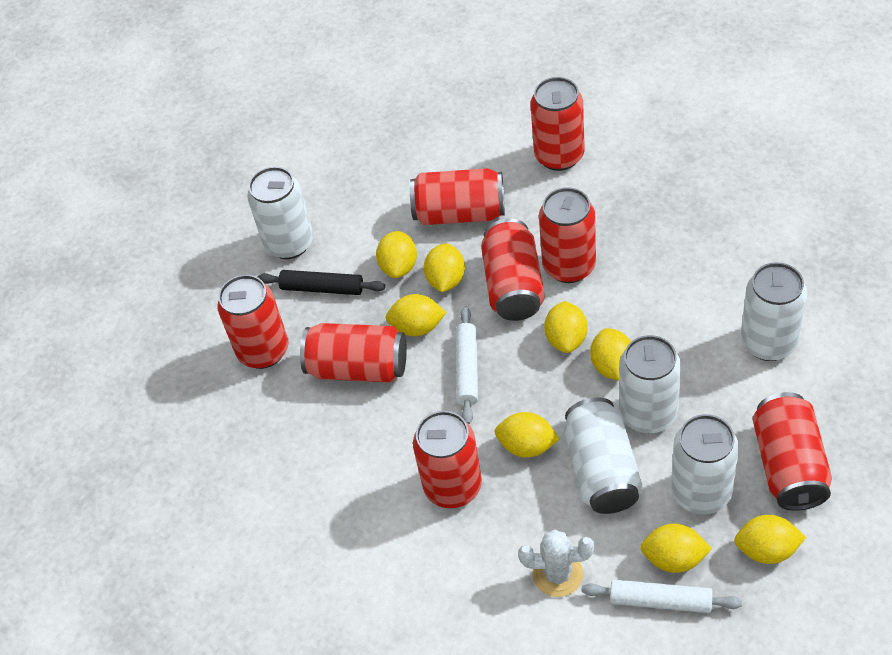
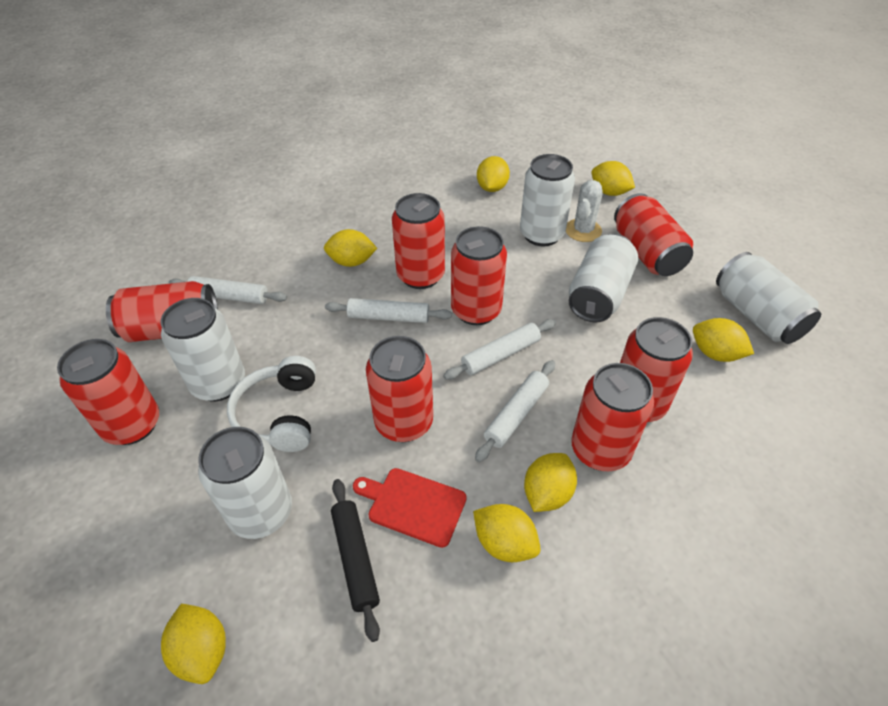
red cutting board: none = 0 -> [353,468,467,548] = 1
white headphones: none = 0 -> [227,356,316,452] = 1
white rolling pin: [455,307,478,424] [582,579,742,613] = 2 -> [169,276,287,304] [325,298,452,323] [443,319,556,380] [475,360,555,462] = 4
yellow lemon: [376,231,417,278] [386,294,447,336] [424,243,465,292] [495,412,560,458] [544,301,588,353] [590,328,631,381] [640,523,712,573] [734,515,806,564] = 8 -> [161,604,226,684] [324,229,377,267] [473,504,541,562] [477,156,510,192] [524,453,577,512] [591,161,635,196] [693,318,754,362] = 7

